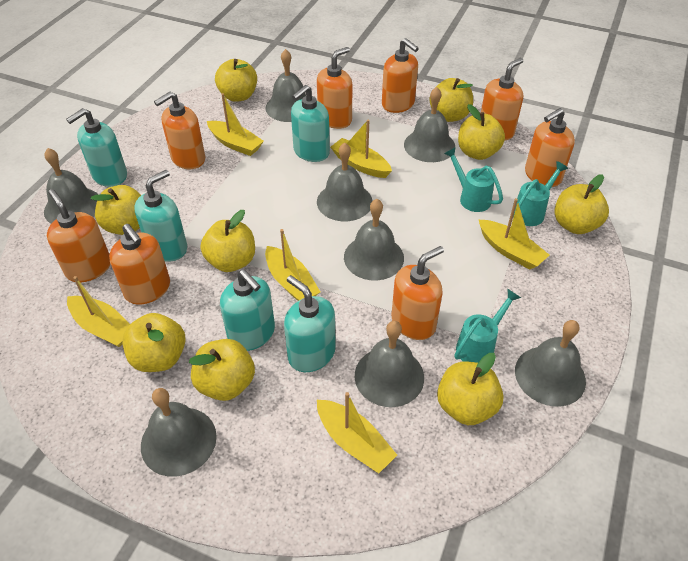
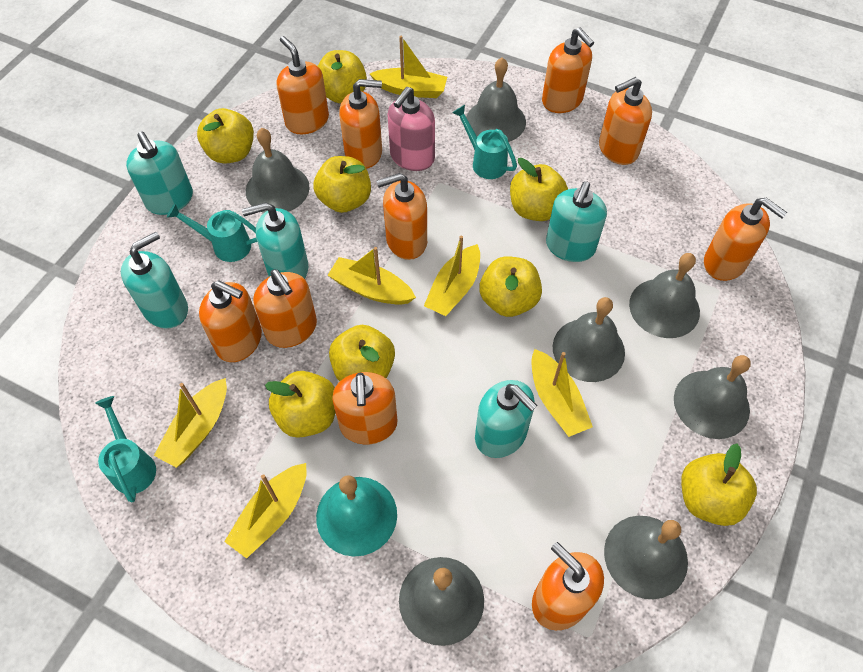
grey bell: [44,148,99,224] [141,388,217,477] [265,49,306,122] [317,143,372,221] [344,199,404,280] [355,321,424,407] [404,87,455,162] [515,320,586,407] = 8 -> [246,128,310,213] [399,557,484,646] [466,57,526,142] [553,297,625,382] [604,516,688,599] [629,253,700,338] [674,355,751,439] = 7
orange soap dispenser: [47,189,110,282] [109,224,170,305] [154,92,205,169] [317,47,353,129] [382,38,419,113] [392,246,444,340] [481,58,523,141] [525,108,575,187] = 8 -> [199,281,262,362] [253,269,317,348] [277,36,329,134] [332,372,397,444] [339,79,382,169] [376,173,427,260] [532,542,604,630] [542,27,594,113] [599,77,652,165] [704,197,787,281] = 10
pink soap dispenser: none = 0 -> [388,87,435,171] = 1
turquoise bell: none = 0 -> [316,476,397,557] = 1
yellow apple: [91,185,141,235] [122,313,186,372] [189,339,255,401] [201,210,255,272] [215,59,257,102] [429,78,473,122] [437,353,504,425] [458,104,505,160] [555,174,609,234] = 9 -> [197,108,254,164] [265,371,335,438] [313,156,371,213] [318,50,367,104] [329,325,395,381] [479,256,542,317] [510,158,568,221] [681,443,757,526] = 8

